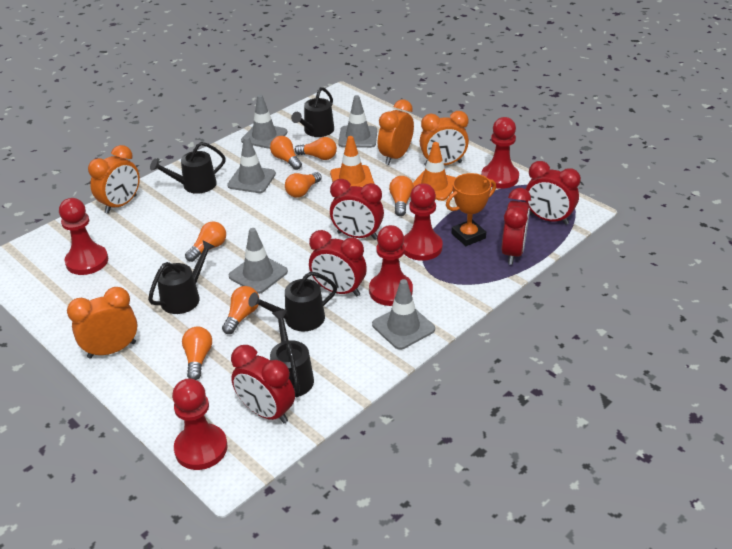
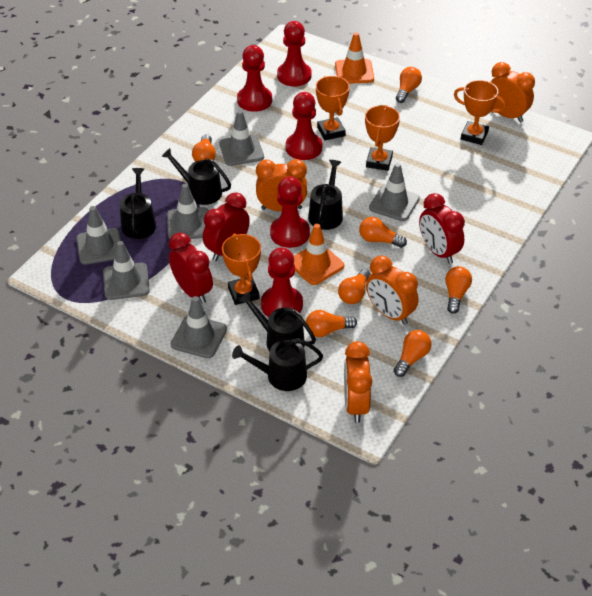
grey traffic cone: [227,136,276,193] [229,228,288,294] [241,95,288,149] [338,95,377,148] [372,279,435,350] = 5 -> [76,206,121,265] [103,241,150,300] [167,184,209,239] [171,296,227,358] [219,110,264,166] [369,163,420,221] = 6
orange trophy: [446,173,496,246] = 1 -> [222,233,261,305] [316,76,350,140] [365,105,400,171] [454,80,506,145] = 4
red clock: [231,345,295,423] [309,230,367,296] [330,179,384,240] [502,188,531,265] [525,161,581,225] = 5 -> [169,233,213,304] [203,192,250,261] [419,193,465,264] = 3

